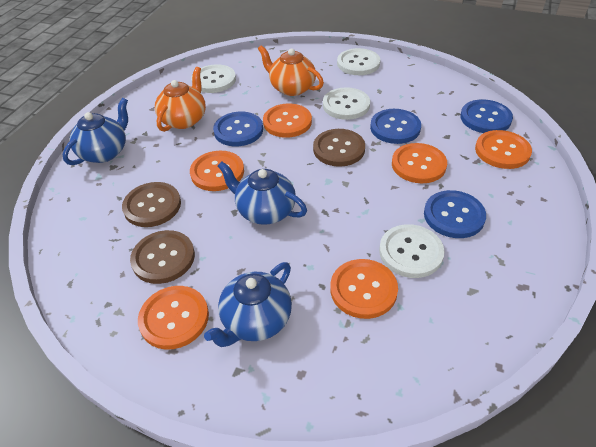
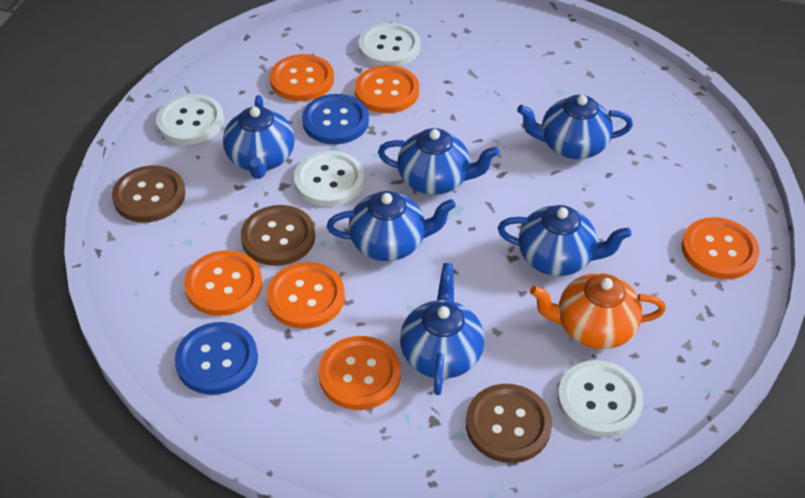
blue button: [213,111,263,146] [370,109,421,144] [424,190,486,238] [460,99,513,133] = 4 -> [175,322,258,395] [302,94,369,144] = 2
blue teapot: [62,98,128,165] [204,262,292,347] [218,162,307,225] = 3 -> [223,95,295,179] [327,191,456,261] [378,128,499,195] [400,263,485,395] [498,205,632,276] [517,95,633,159] = 6
orange teapot: [155,67,206,132] [258,45,324,96] = 2 -> [530,273,666,349] = 1

